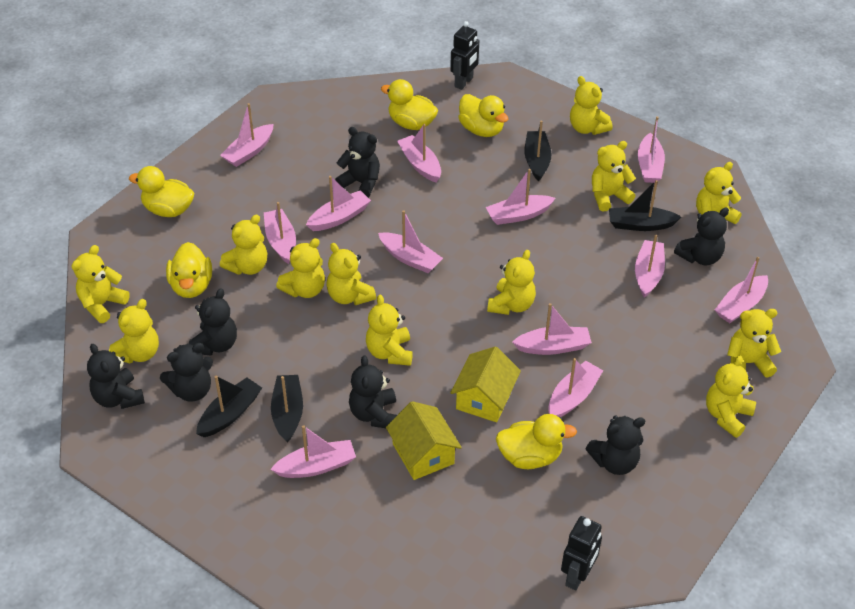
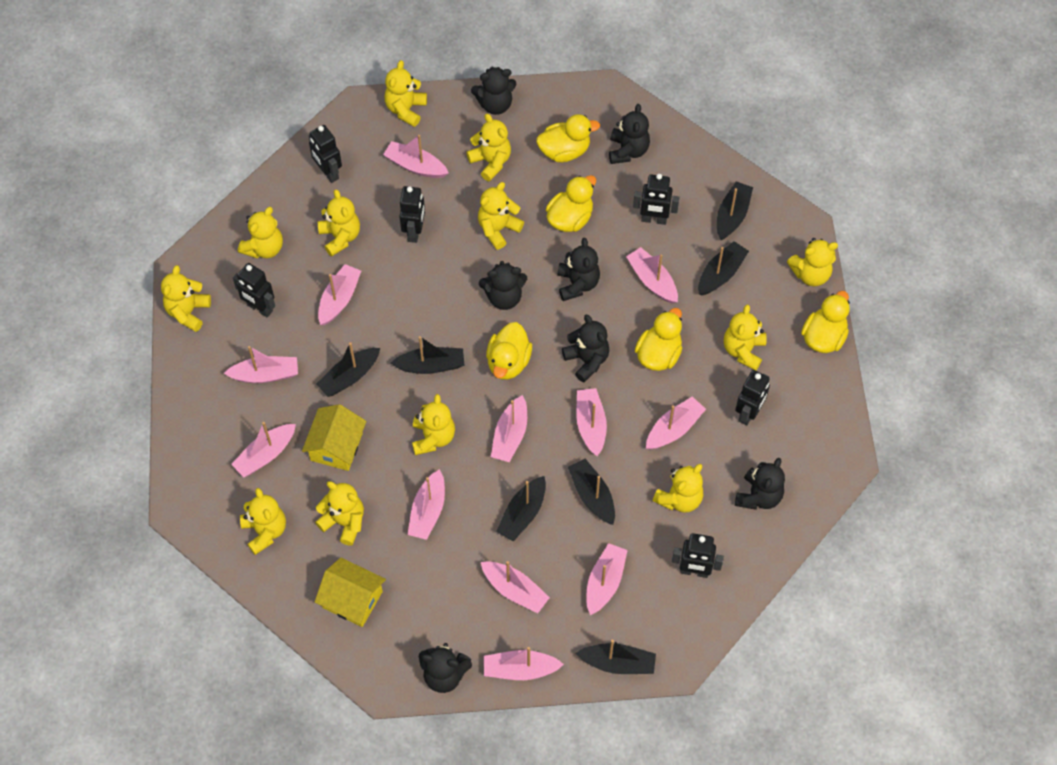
black boat: [196,376,262,437] [271,375,303,443] [524,121,551,181] [609,180,681,231] = 4 -> [316,342,380,397] [391,336,465,374] [496,476,546,542] [568,459,615,525] [576,640,656,674] [698,241,749,295] [717,181,753,240] = 7
black robot: [450,21,479,90] [561,516,602,591] = 2 -> [233,263,275,318] [309,125,342,183] [399,186,425,243] [633,174,680,225] [672,533,724,578] [735,370,770,426] = 6

